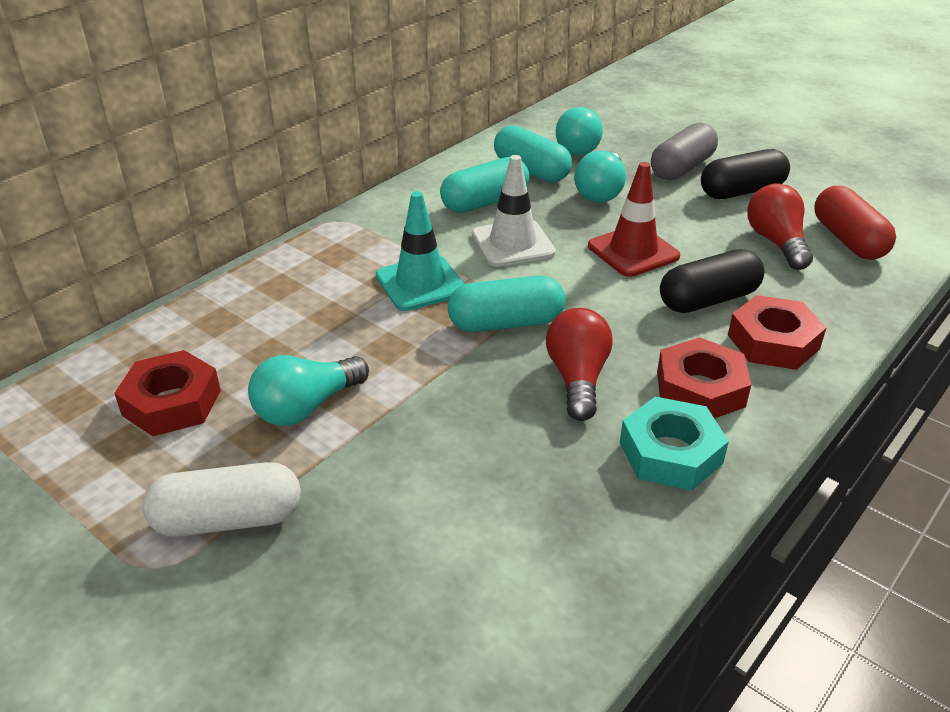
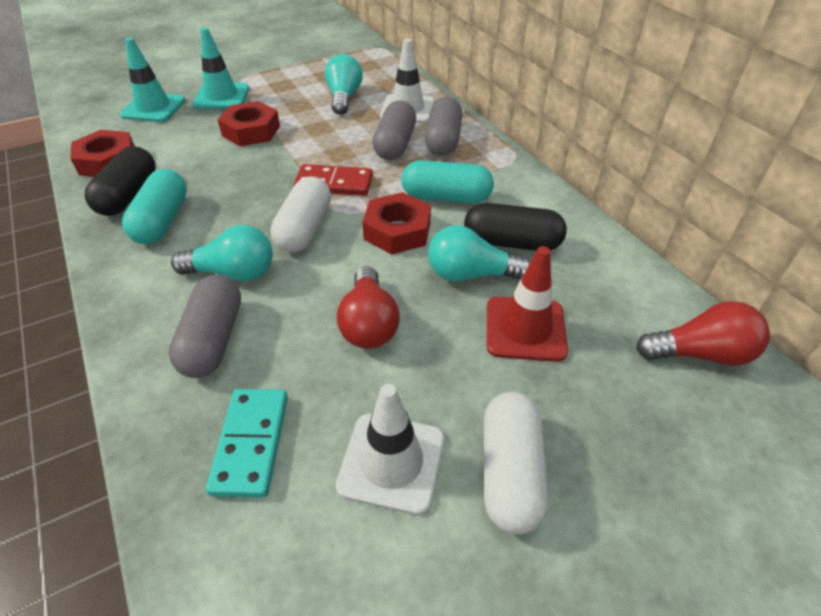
grey capsule: [651,123,718,180] = 1 -> [169,275,241,378] [372,101,416,160] [425,97,462,156] = 3
red capsule: [814,186,896,260] = 1 -> none = 0
red domino: none = 0 -> [293,164,373,196] = 1
turquoise capsule: [440,157,529,213] [448,276,566,332] [494,125,572,183] = 3 -> [122,169,187,244] [401,160,494,204] = 2
turquoise domino: none = 0 -> [206,389,288,498] = 1
turquoise nut: [620,397,729,491] = 1 -> none = 0
turquoise traffic cone: [376,191,465,311] = 1 -> [120,37,186,122] [193,27,249,109] = 2
white capsule: [143,462,301,537] = 1 -> [270,176,331,253] [484,392,548,534] = 2
white traffic cone: [472,155,556,267] = 1 -> [336,384,444,515] [380,39,434,124] = 2

